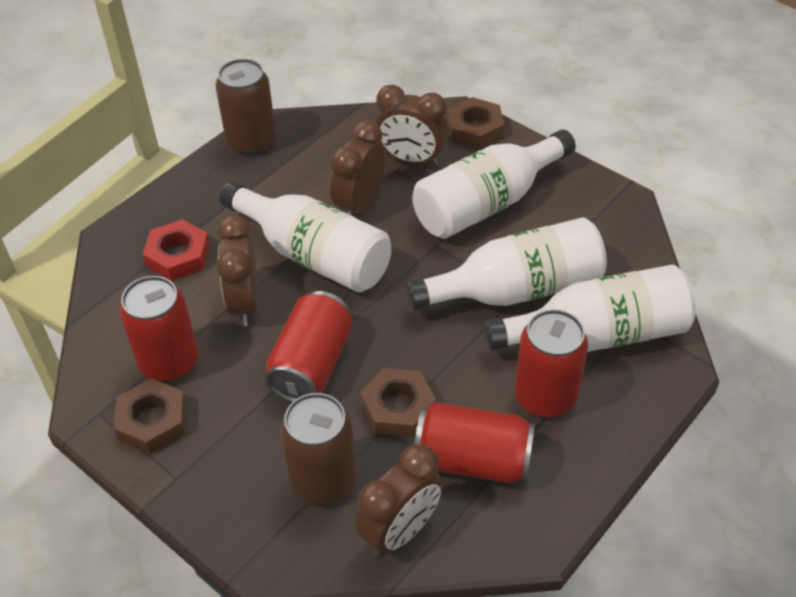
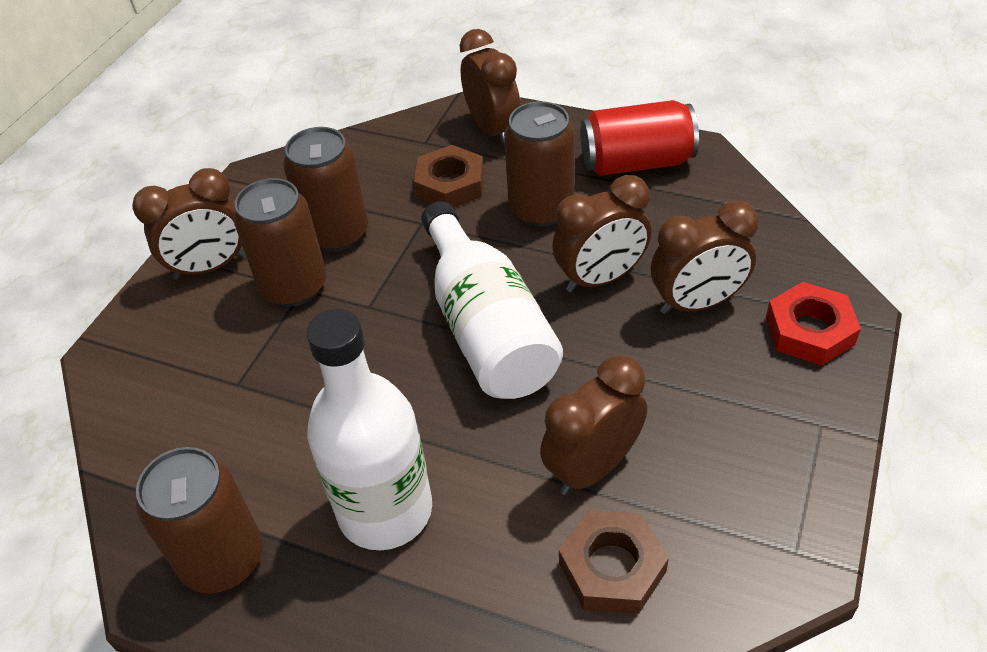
brown can: [216,59,276,155] [280,393,356,504] = 2 -> [136,447,263,593] [234,178,326,307] [283,127,368,252] [504,101,575,227] = 4
brown clock: [217,215,259,326] [330,120,385,216] [355,444,443,557] [376,85,448,166] = 4 -> [132,168,245,280] [459,29,521,146] [540,355,647,495] [552,175,651,292] [651,201,758,314] = 5
brown nut: [113,379,186,454] [360,368,436,437] [448,97,504,149] = 3 -> [414,145,484,208] [559,510,669,614] = 2
red can: [120,276,198,382] [265,291,353,402] [414,402,535,483] [515,309,588,418] = 4 -> [580,100,699,176] = 1
white bottle: [220,181,391,292] [406,217,607,311] [412,129,576,239] [484,264,696,352] = 4 -> [306,309,432,550] [421,201,563,399] = 2

